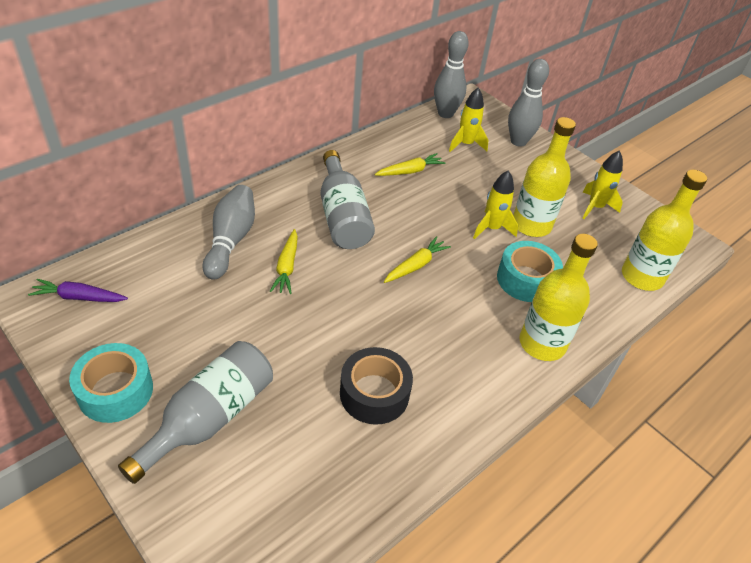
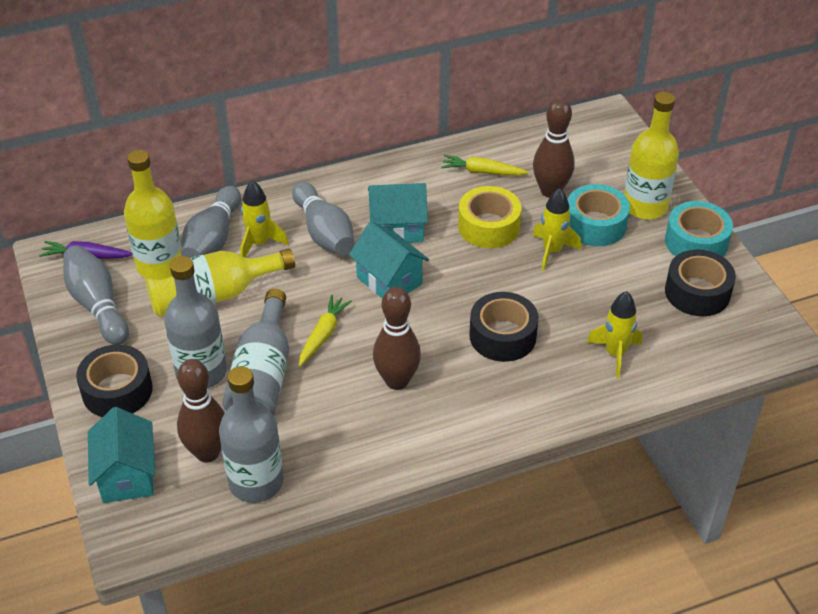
black tape: [340,347,413,425] = 1 -> [76,344,153,417] [469,292,539,362] [665,250,736,316] = 3
brown bowling pin: none = 0 -> [177,359,225,462] [373,287,421,390] [533,98,575,198] = 3
grey bottle: [118,341,273,484] [320,150,375,249] = 2 -> [164,256,227,388] [219,366,284,503] [222,289,289,416] = 3
turquoise house: none = 0 -> [88,407,155,503] [349,221,429,298] [368,183,428,243] = 3
yellow carrot: [270,229,298,294] [375,153,446,176] [384,236,451,283] = 3 -> [299,295,352,366] [441,155,529,176] = 2
yellow tape: none = 0 -> [458,186,521,248] = 1

